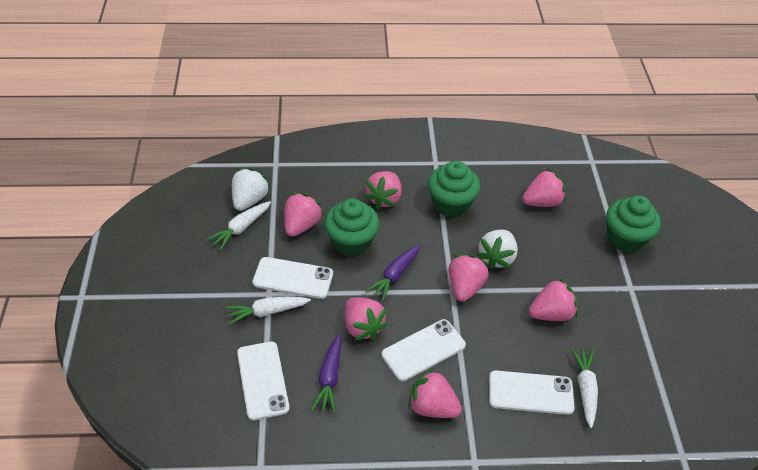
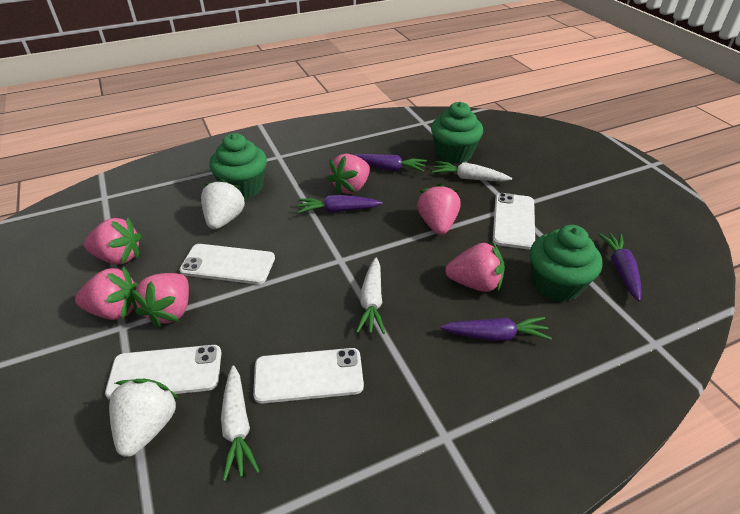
pink strawberry: [284,193,323,237] [345,297,388,341] [364,171,402,209] [408,368,462,418] [448,255,489,302] [522,169,566,207] [529,278,578,321] = 7 -> [75,267,138,320] [84,218,141,264] [131,273,189,328] [327,154,370,195] [417,183,461,235] [445,242,505,292] = 6
purple carrot: [311,334,341,413] [365,245,420,302] = 2 -> [298,195,382,213] [355,154,427,172] [440,317,552,341] [598,233,641,301] = 4

